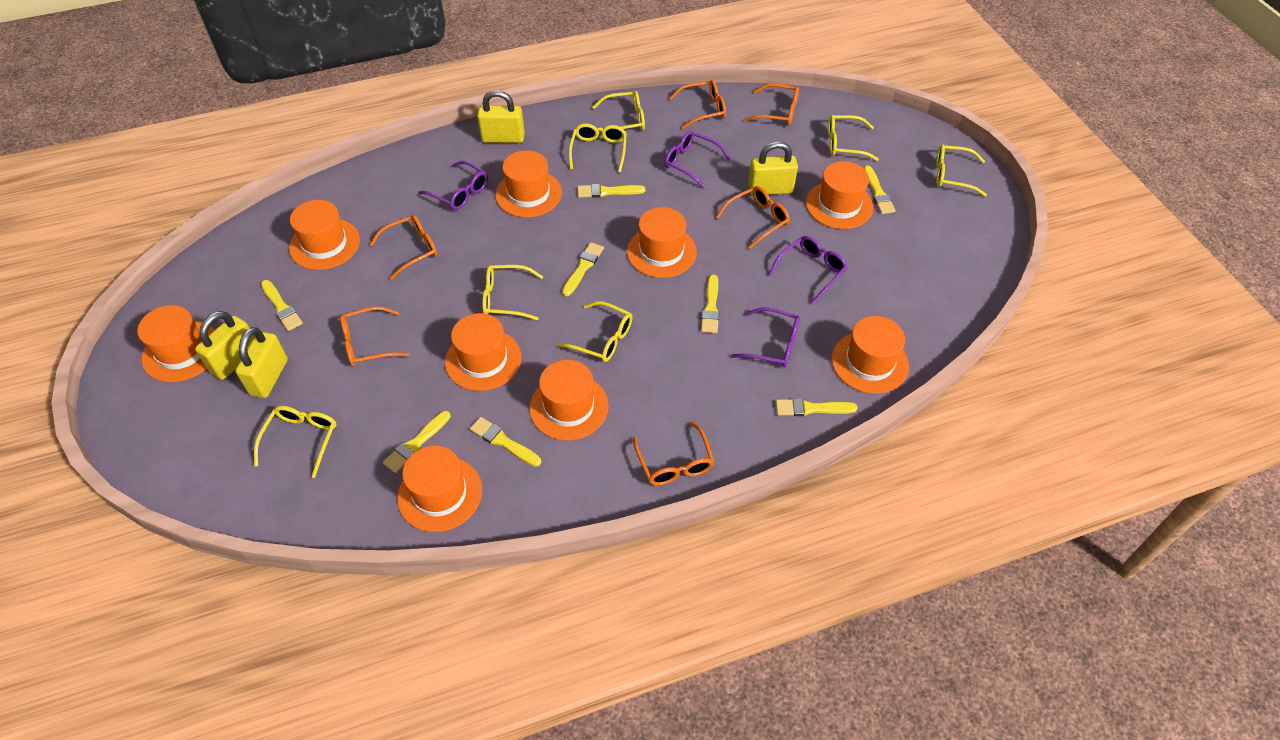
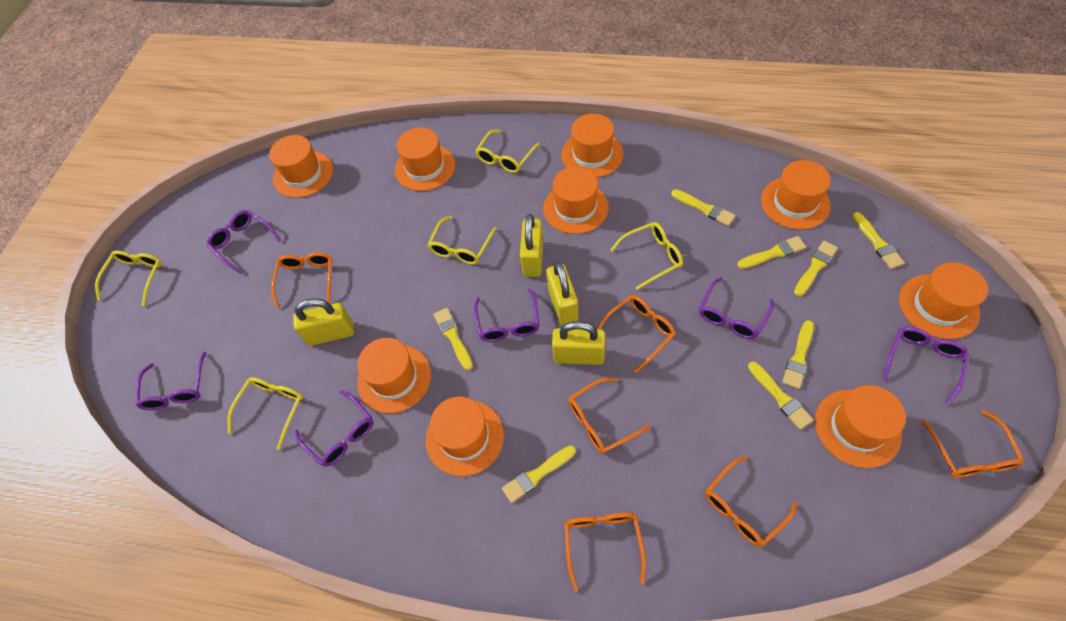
purple glasses: [418,161,488,210] [664,131,731,188] [731,307,800,367] [769,236,848,304] = 4 -> [136,351,206,410] [207,210,282,275] [295,390,373,467] [474,289,539,342] [699,277,774,339] [882,327,969,406] = 6
yellow glasses: [254,406,336,478] [482,265,543,320] [557,301,633,362] [569,123,627,173] [592,91,645,139] [828,115,879,161] [936,145,987,196] = 7 -> [95,251,162,306] [227,377,303,450] [428,216,497,264] [475,130,540,173] [610,222,683,290] = 5

